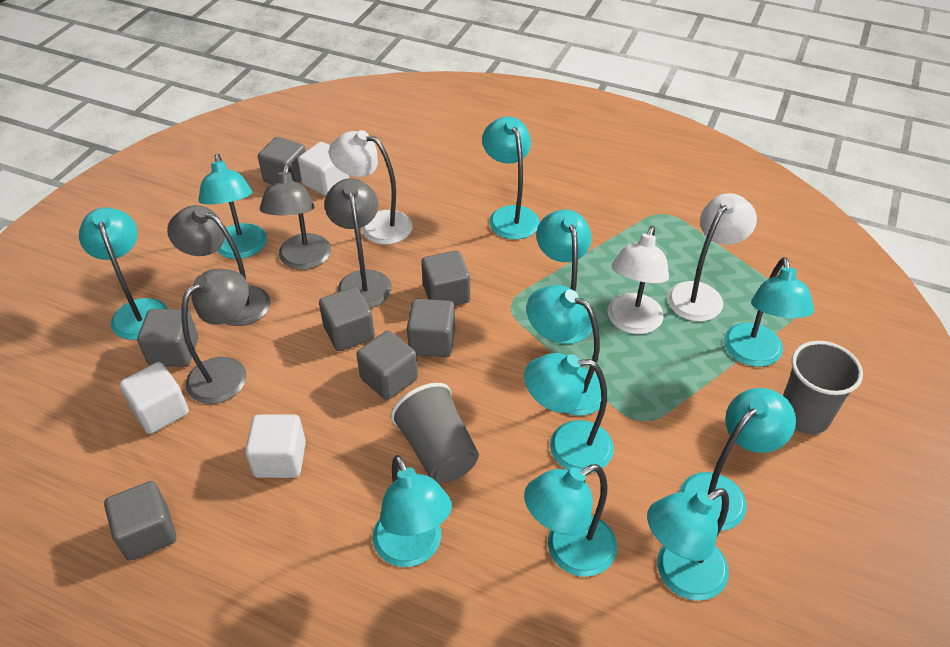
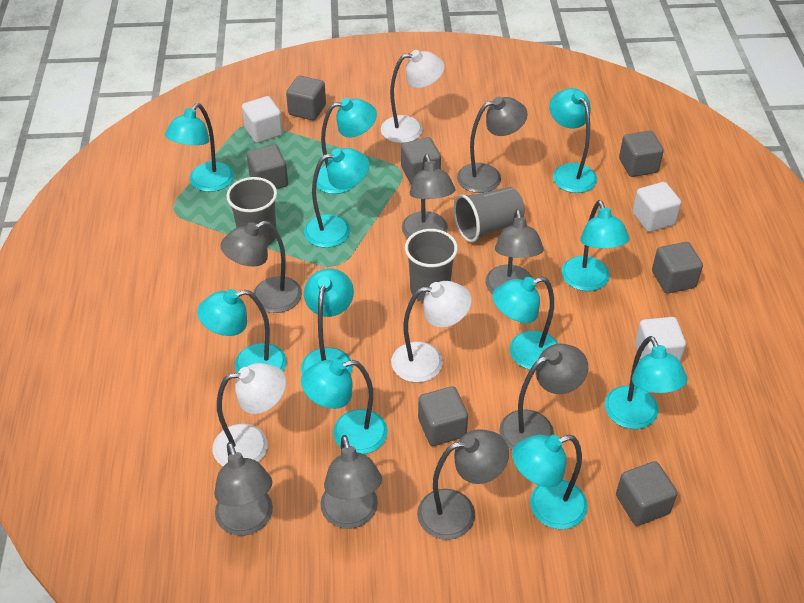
grey cup: [391,383,479,483] [783,341,863,434] = 2 -> [226,177,277,246] [405,229,458,302] [454,187,525,242] = 3
grey lamp: [167,205,270,326] [181,269,249,404] [260,164,331,270] [324,178,392,308] = 4 -> [214,442,273,536] [220,221,302,313] [320,435,382,529] [402,154,456,238] [417,429,509,540] [457,97,528,193] [486,209,544,294] [499,343,588,451] = 8

